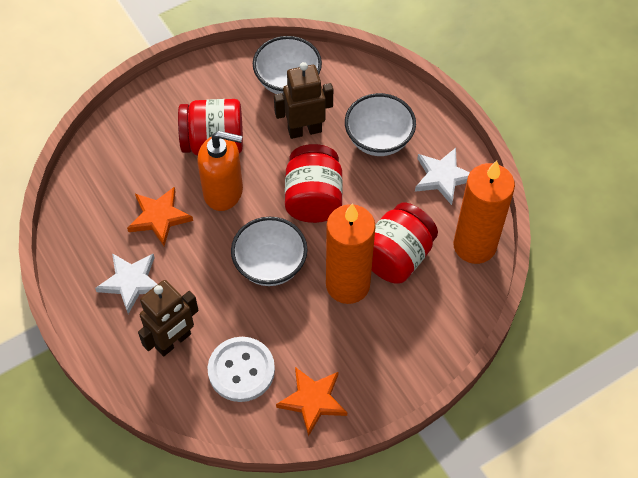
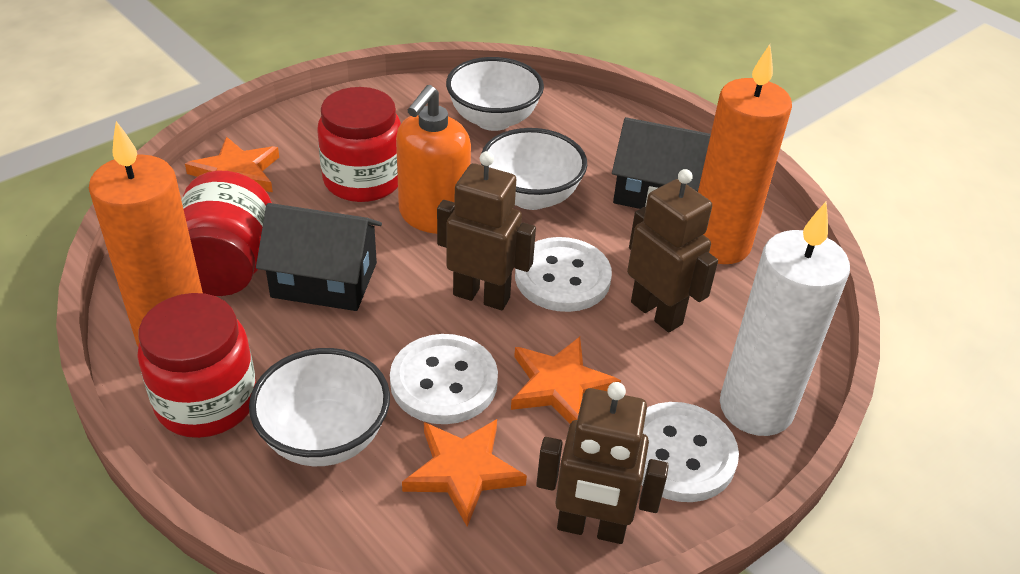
black house: none = 0 -> [256,203,382,311] [612,117,711,209] = 2
brown robot: [138,280,199,356] [274,62,333,139] = 2 -> [437,151,536,310] [536,382,669,544] [627,169,718,333] = 3
orange star: [127,186,193,246] [276,367,347,436] = 2 -> [185,137,279,192] [402,419,527,527] [511,337,621,424] = 3
white button: [208,337,275,402] = 1 -> [390,334,498,424] [515,237,612,312] [642,402,739,502] = 3
white candle: none = 0 -> [720,202,850,436] = 1
white star: [95,253,157,314] [415,148,470,205] = 2 -> none = 0

